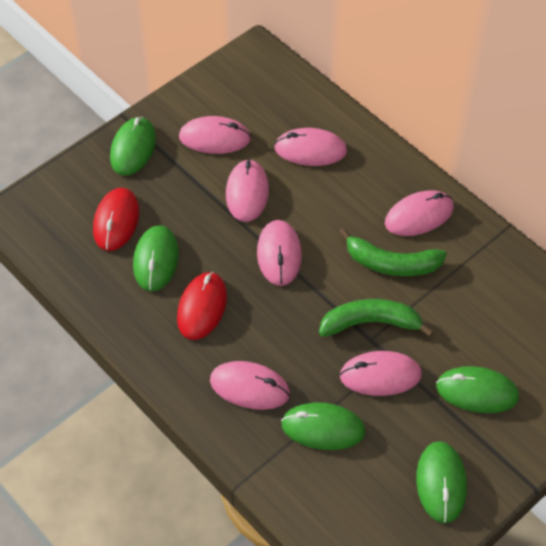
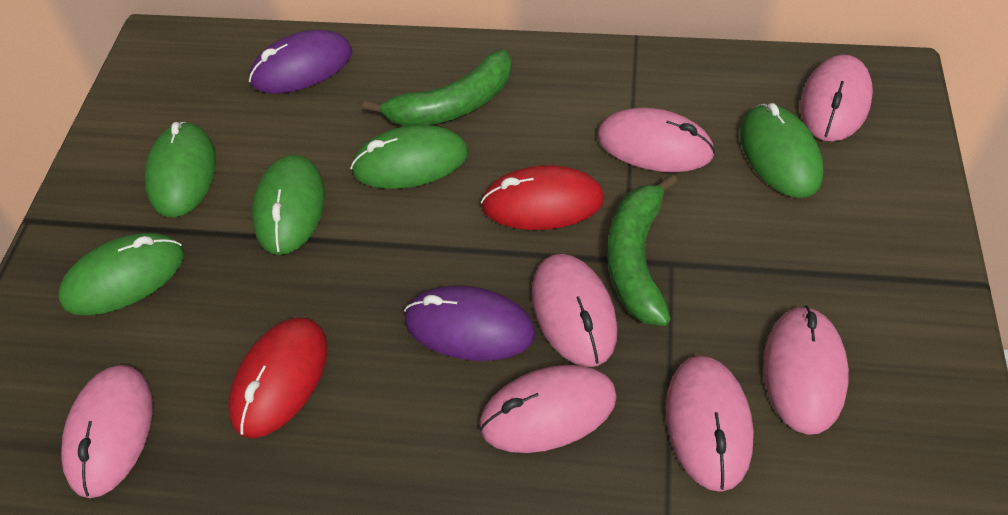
purple mouse: none = 0 -> [249,30,353,94] [404,285,535,361] = 2

